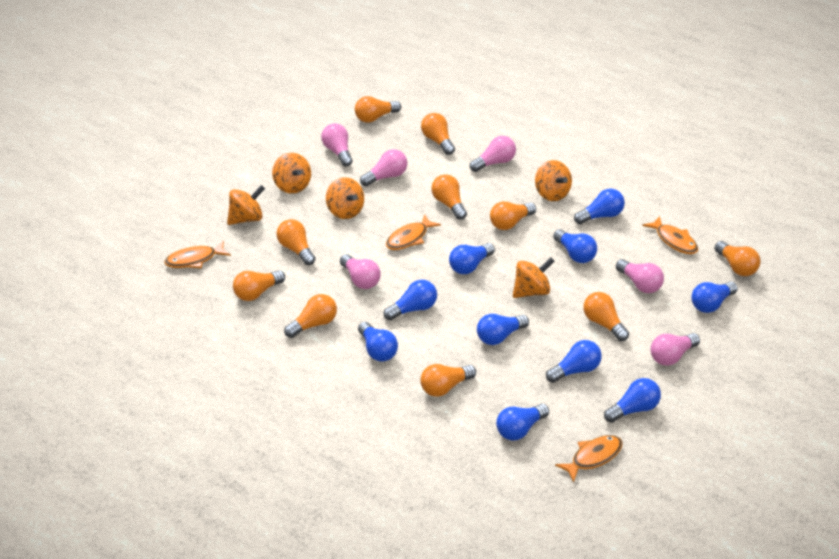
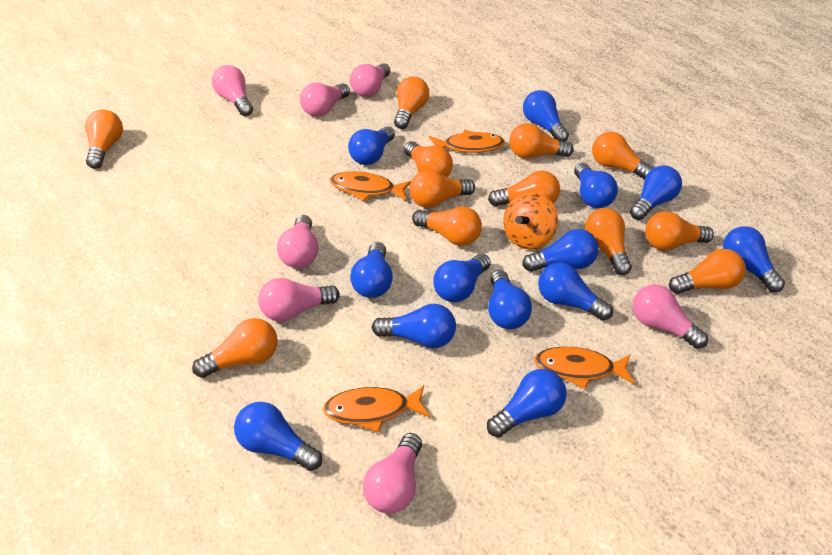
blue light bulb: [358,322,398,362] [383,280,437,320] [449,243,495,274] [477,314,529,345] [496,404,549,440] [546,340,602,383] [553,229,597,263] [574,189,625,224] [604,378,661,423] [691,282,738,313] = 10 -> [234,402,322,471] [348,126,395,165] [350,242,393,298] [372,304,456,348] [433,254,491,302] [487,369,567,438] [488,270,532,329] [522,229,599,272] [523,90,569,142] [538,263,613,321] [574,163,618,208] [630,166,682,220] [723,226,785,292] = 13
orange light bulb: [233,270,285,301] [276,219,316,265] [284,294,337,338] [355,96,401,123] [420,364,476,397] [421,113,455,155] [431,174,467,220] [490,201,536,230] [583,292,629,341] [715,241,761,276] = 10 -> [85,109,123,169] [192,318,278,378] [394,76,429,129] [404,141,453,177] [409,170,475,208] [412,206,482,246] [488,171,560,206] [509,123,574,158] [585,208,632,275] [592,132,653,180] [645,211,714,250] [669,249,746,294] = 12
orange spinning top: [227,185,265,225] [272,153,311,194] [326,177,364,219] [513,257,555,298] [535,160,572,201] = 5 -> [503,192,558,249] = 1
pink light bulb: [321,123,353,167] [340,254,381,289] [360,149,407,186] [470,136,516,172] [616,259,664,293] [650,333,700,366] = 6 -> [212,65,253,116] [258,278,340,322] [277,215,319,268] [300,83,350,117] [350,63,390,97] [363,433,422,514] [633,284,708,349] = 7

